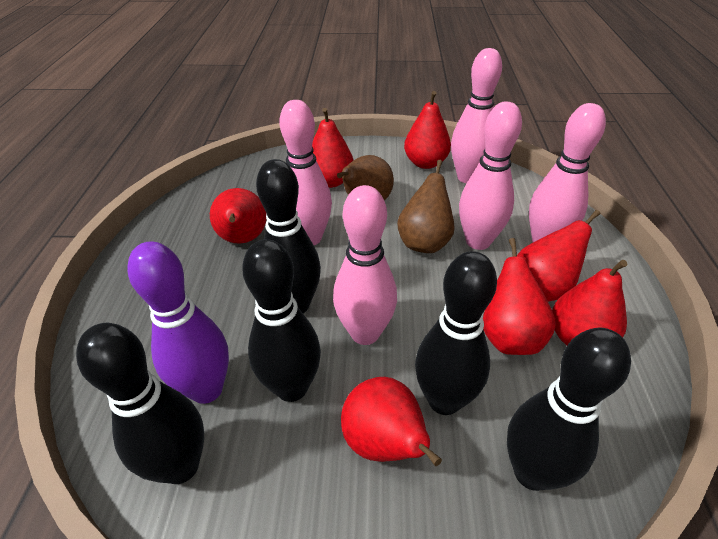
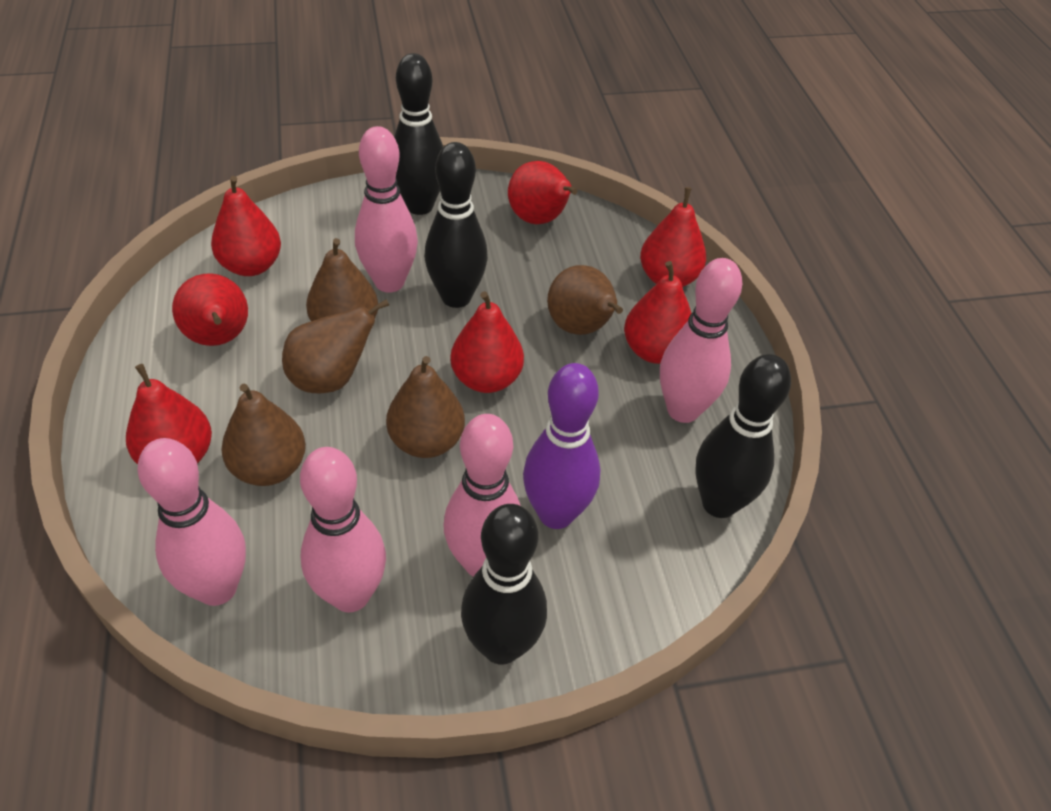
black bowling pin: [76,323,204,484] [242,239,321,402] [256,159,321,313] [415,251,497,415] [507,328,631,491] = 5 -> [394,53,443,215] [425,142,488,308] [461,504,547,665] [695,354,791,518] = 4
brown pear: [337,155,394,200] [397,160,455,253] = 2 -> [221,383,306,486] [282,299,389,393] [306,238,378,321] [386,356,465,458] [547,265,623,335] = 5

